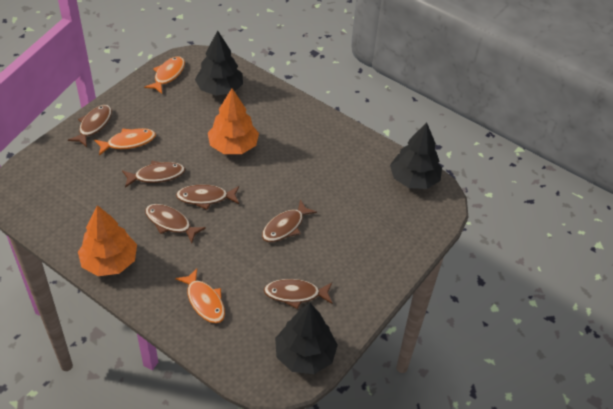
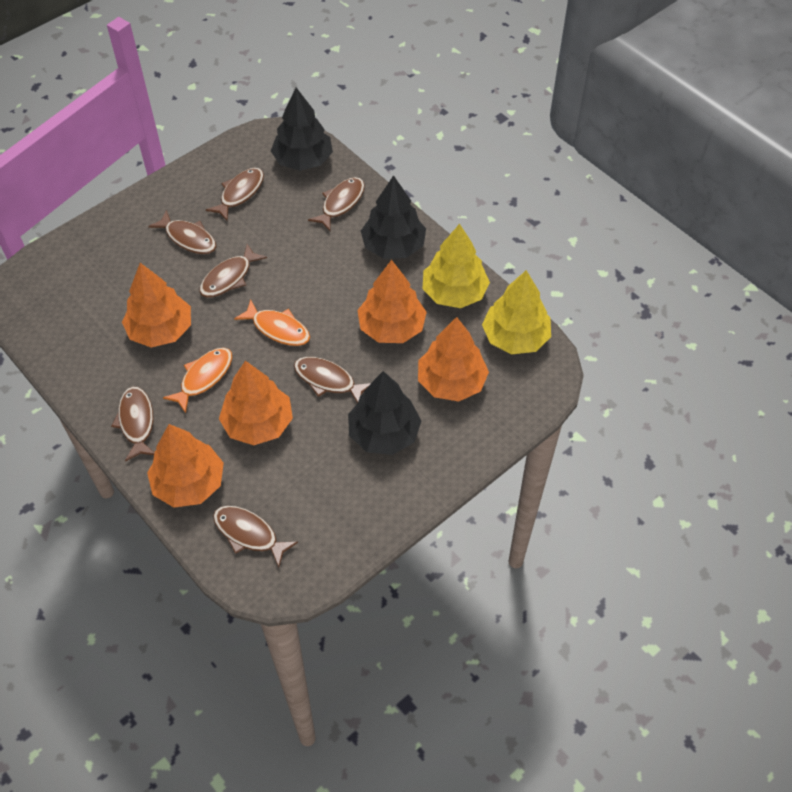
brown fish: [68,105,112,147] [122,161,185,188] [145,204,206,243] [176,184,239,210] [262,199,317,242] [264,279,332,309] = 6 -> [111,387,154,461] [148,210,216,254] [200,244,267,298] [206,168,264,221] [213,506,298,568] [294,357,371,403] [308,177,365,231] = 7
orange fish: [94,128,156,155] [144,56,185,94] [175,268,225,323] = 3 -> [163,348,232,413] [234,299,310,346] = 2
orange tree: [78,205,137,276] [208,88,259,154] = 2 -> [122,263,191,348] [147,424,224,508] [219,361,293,445] [357,260,427,343] [418,317,489,402] = 5
yellow tree: none = 0 -> [423,224,490,308] [482,270,551,354] = 2

